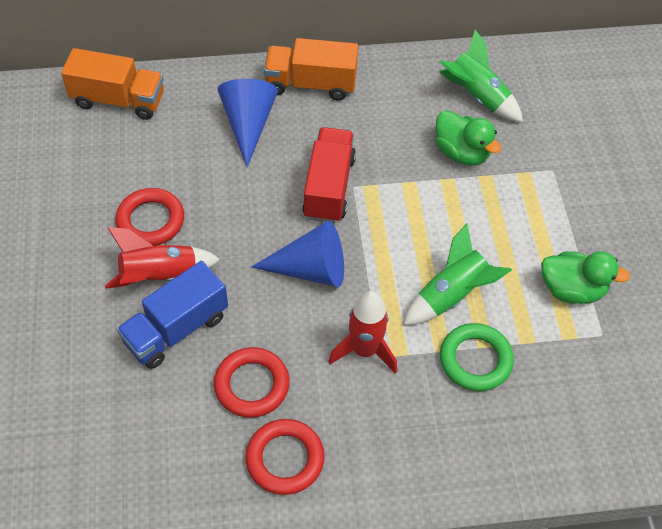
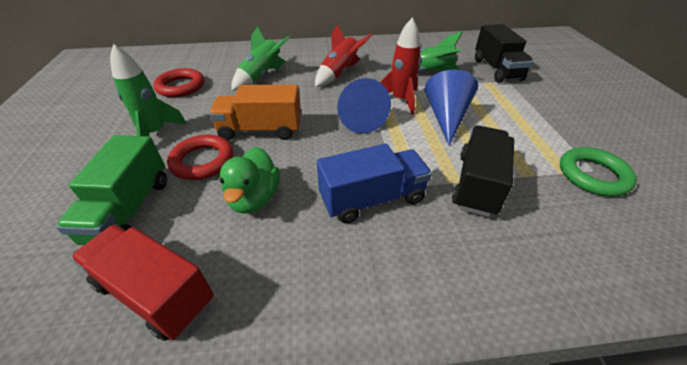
black truck: none = 0 -> [452,125,514,217] [475,24,534,83] = 2
green duck: [435,110,501,166] [541,251,630,304] = 2 -> [219,147,280,213] = 1
green rocket: [404,224,512,325] [439,30,523,122] = 2 -> [110,44,187,136] [231,27,290,91] [390,32,463,72] = 3
green truck: none = 0 -> [56,135,167,245] = 1
orange truck: [61,48,164,120] [264,38,358,101] = 2 -> [209,85,301,140] = 1
red ring: [115,188,184,246] [214,347,290,418] [246,419,325,495] = 3 -> [153,68,204,97] [167,135,233,180] = 2

